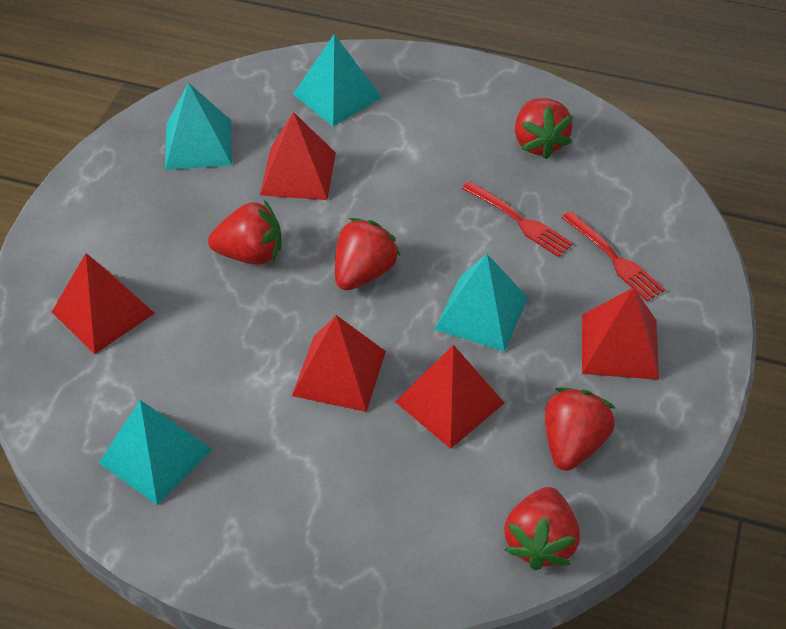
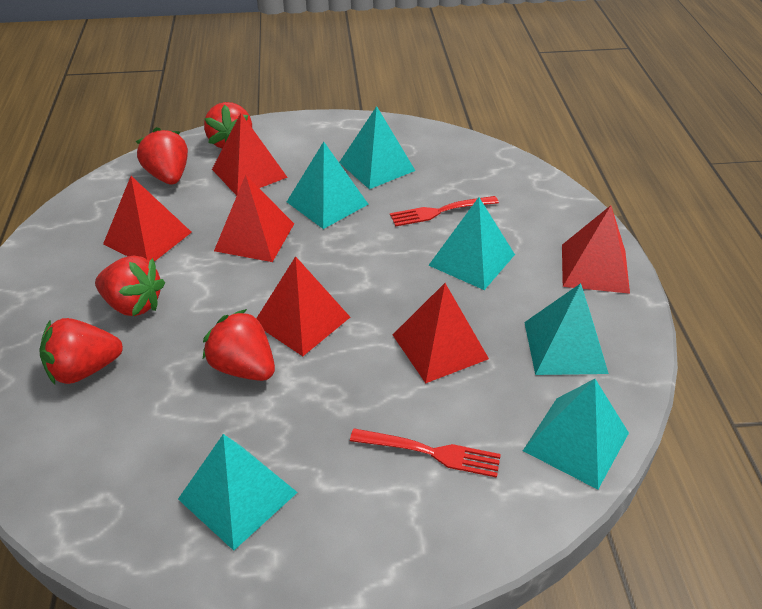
red pyramid: [52,253,155,354] [260,112,336,200] [292,315,386,412] [395,345,504,449] [582,287,659,380] = 5 -> [103,176,192,262] [212,113,288,196] [214,175,294,262] [256,256,350,356] [393,283,489,383] [562,205,630,294] = 6
turquoise pyramid: [99,400,212,505] [165,83,232,170] [293,34,382,127] [434,254,528,352] = 4 -> [178,434,298,551] [287,142,368,229] [339,106,415,189] [428,197,515,290] [523,379,629,490] [524,283,609,375] = 6

